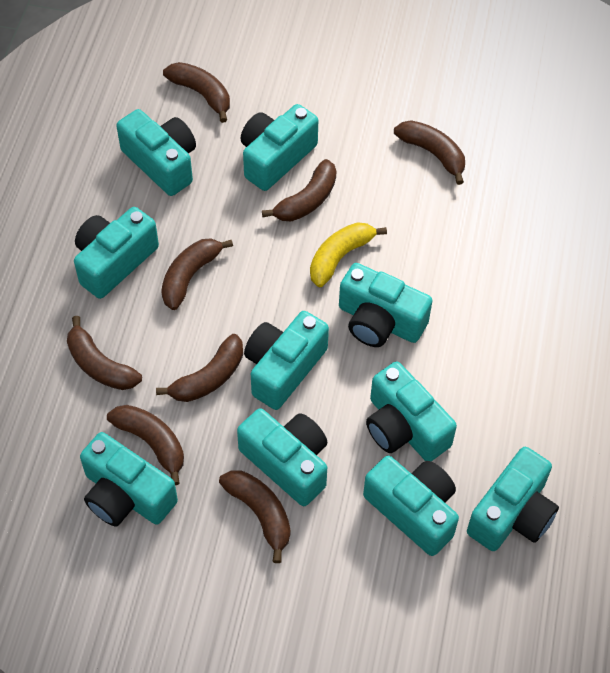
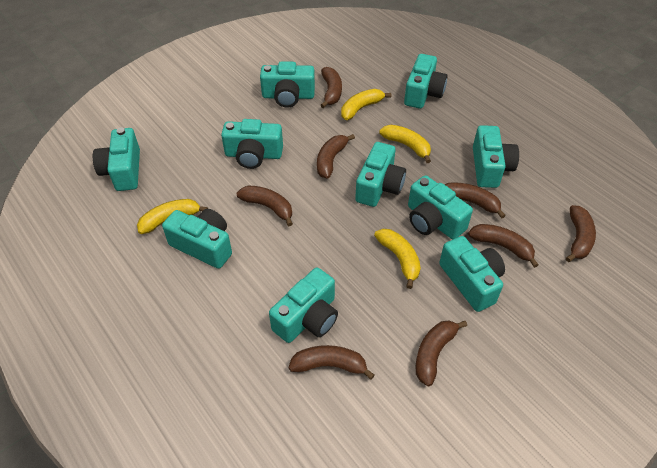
yellow banana: [310,222,387,287] = 1 -> [137,199,208,234] [341,89,391,120] [374,229,421,289] [379,125,431,163] = 4

